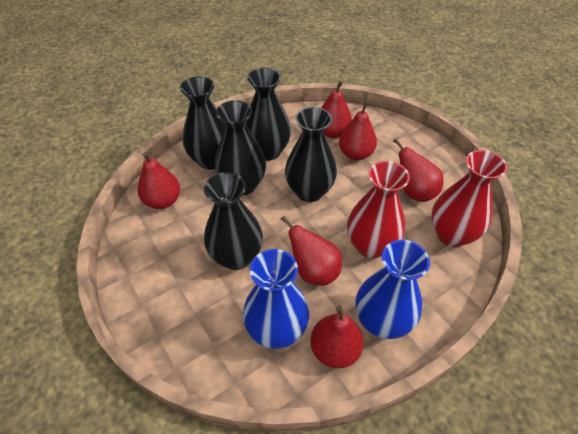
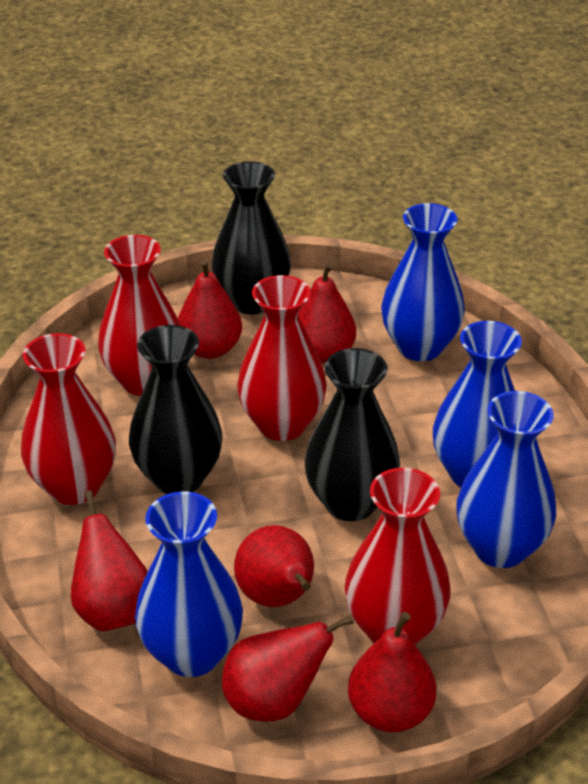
black vase: [180,76,225,170] [204,172,263,270] [215,100,266,195] [246,68,291,161] [285,107,337,202] = 5 -> [129,325,223,494] [212,161,291,314] [304,348,400,521] = 3
blue vase: [243,249,309,349] [356,240,430,339] = 2 -> [135,491,243,677] [381,203,465,361] [433,321,522,487] [456,391,556,568] = 4
red vase: [347,161,410,258] [431,150,508,247] = 2 -> [21,333,116,505] [98,235,181,396] [237,275,327,441] [345,468,451,645] = 4

